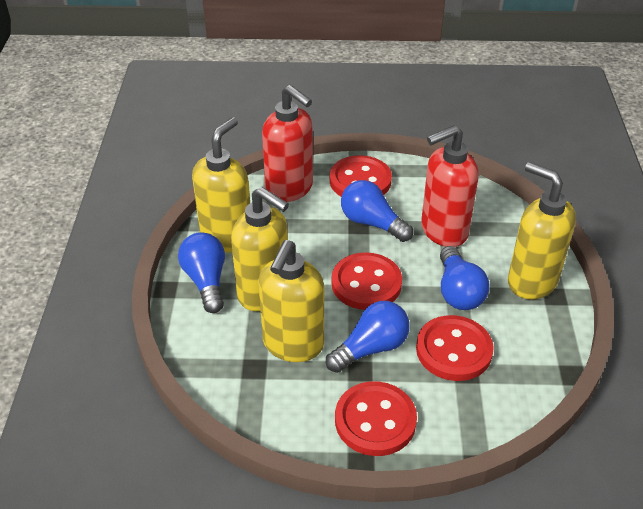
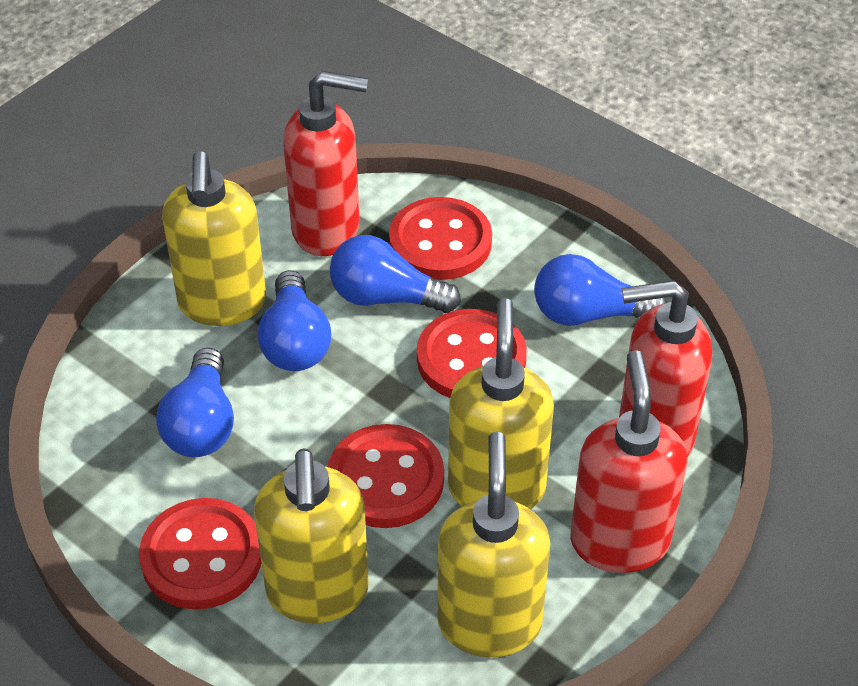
red soap dispenser: [262,85,313,202] [421,125,479,247] = 2 -> [283,71,368,256] [570,350,687,573] [619,280,712,457] = 3

